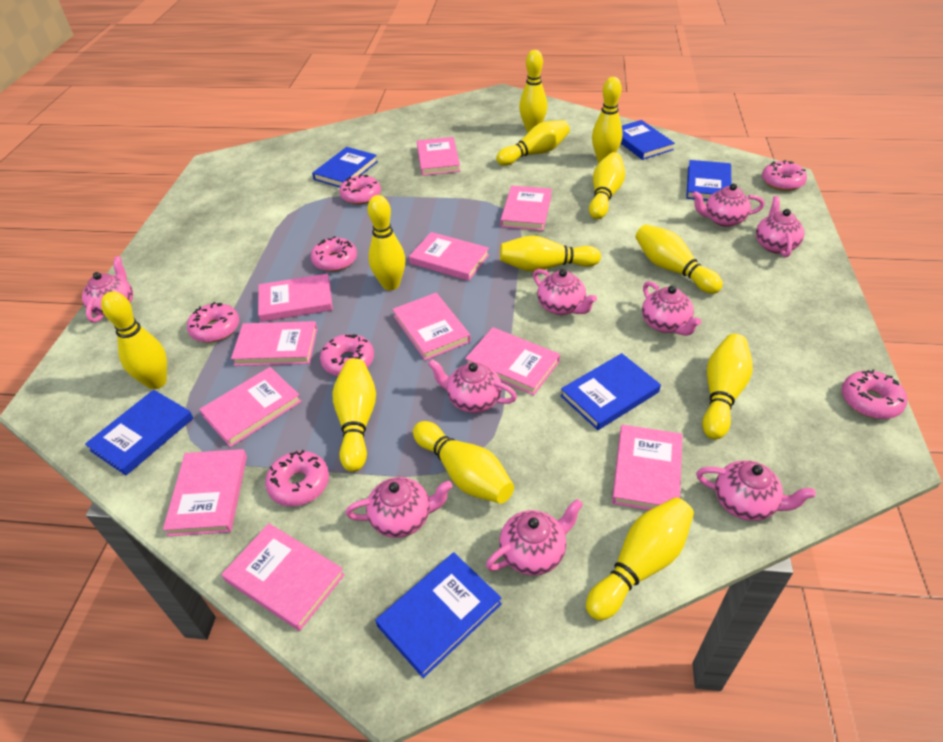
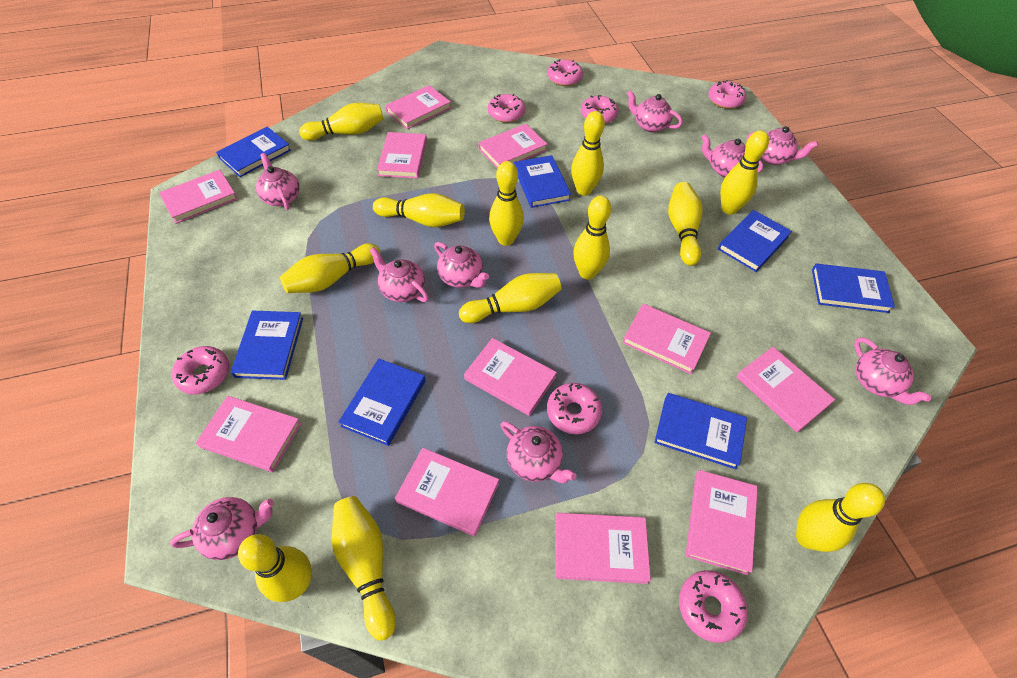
blue book: [85,390,193,476] [312,147,378,187] [375,552,502,678] [560,353,661,430] [621,120,675,160] [686,160,732,201] = 6 -> [216,127,291,177] [231,311,303,380] [338,358,426,446] [514,155,571,208] [654,393,747,469] [718,210,792,272] [812,264,895,313] = 7

